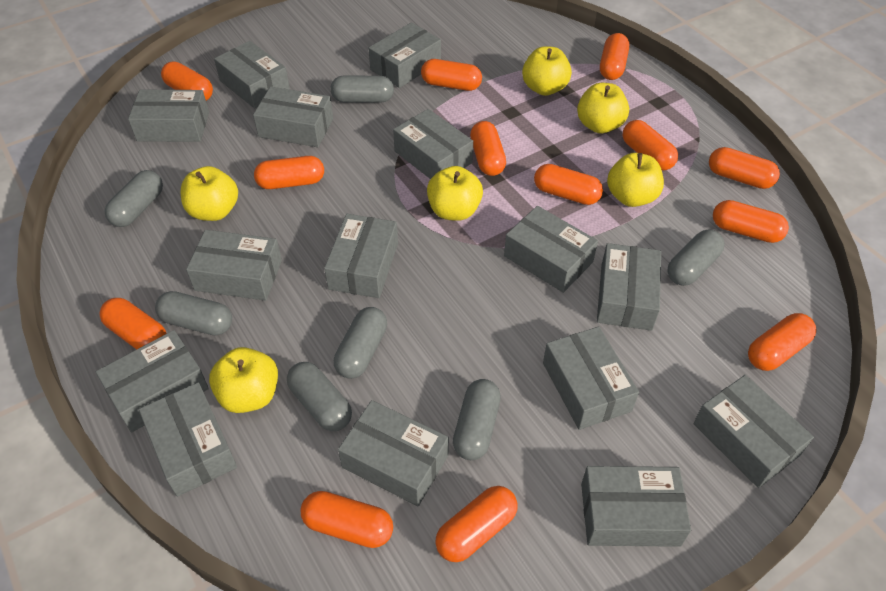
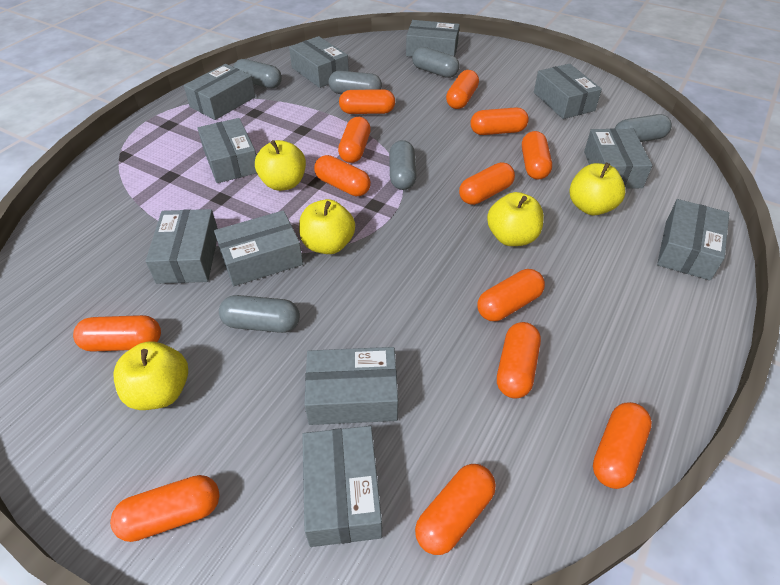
grey box: [96,330,209,432] [128,90,209,142] [139,382,237,497] [186,230,282,301] [214,41,290,108] [253,86,333,147] [324,214,398,298] [338,400,449,506] [368,23,441,88] [393,109,473,179] [504,206,598,293] [543,326,639,430] [581,466,691,547] [597,243,661,331] [693,375,814,488] = 15 -> [146,209,218,284] [184,64,255,120] [197,118,257,183] [214,211,303,286] [289,36,349,88] [302,426,382,547] [304,347,398,425] [406,20,460,57] [534,64,602,119] [584,128,652,189] [657,199,729,281] = 11
grey capsule: [105,170,163,227] [155,291,232,335] [287,362,352,431] [330,76,394,103] [334,307,387,379] [453,379,501,460] [667,229,725,286] = 7 -> [219,295,300,333] [233,59,282,88] [328,71,382,94] [389,140,417,190] [412,47,460,78] [615,114,672,142] = 6
yellow apple: [181,166,238,221] [209,347,278,413] [427,166,483,221] [522,46,572,96] [577,83,629,133] [607,153,664,207] = 6 -> [114,342,188,410] [255,140,306,191] [299,199,355,254] [487,192,544,246] [570,163,626,215] = 5

